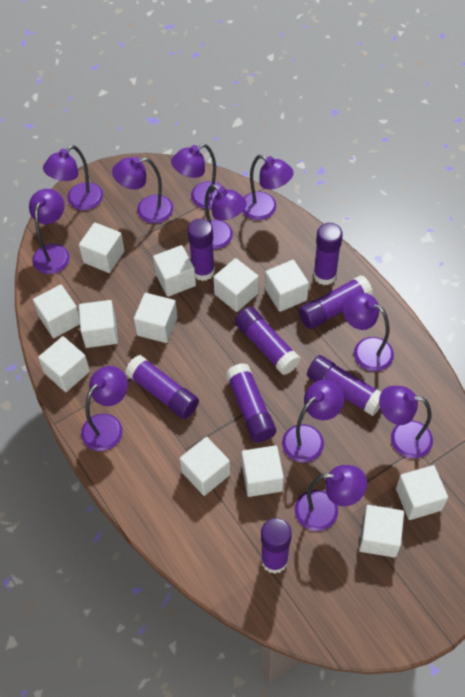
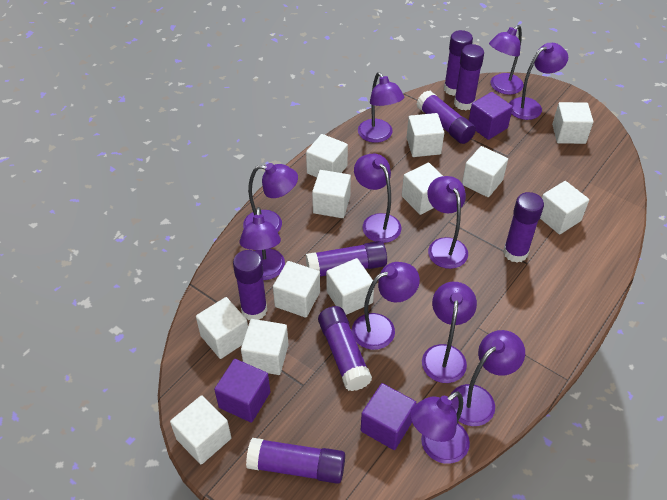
purple cube: none = 0 -> [214,359,270,423] [361,383,416,450] [469,92,513,140] = 3

